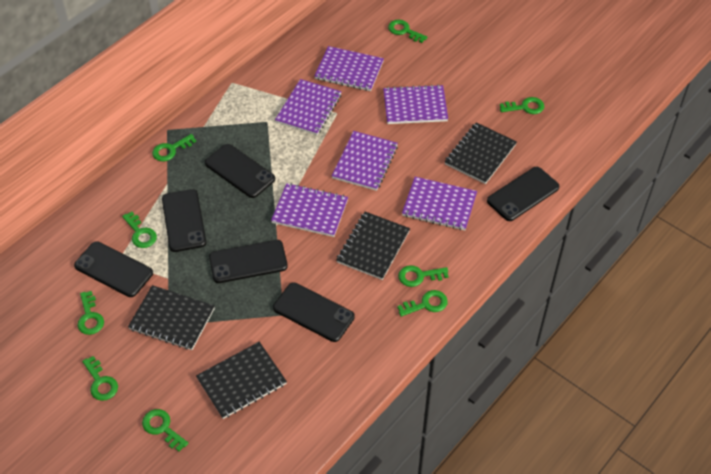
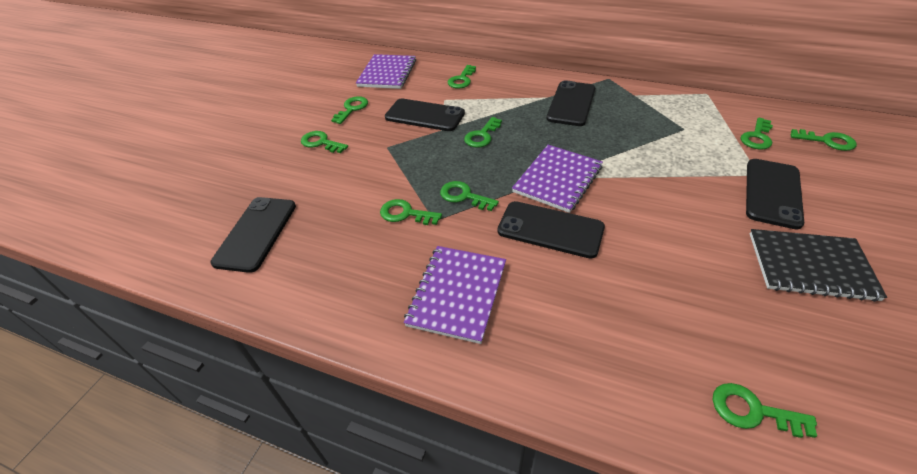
black notebook: [128,285,215,350] [196,342,287,419] [336,212,410,280] [445,122,517,184] = 4 -> [750,229,887,302] = 1
black phone: [74,241,153,297] [162,189,206,252] [205,144,275,198] [209,240,288,283] [273,283,355,342] [487,167,559,221] = 6 -> [210,197,296,273] [385,99,465,131] [497,201,605,258] [546,80,595,126] [746,159,804,229] = 5
purple notebook: [271,183,348,237] [275,79,342,135] [314,46,384,91] [332,131,398,191] [383,84,448,124] [402,177,477,231] = 6 -> [356,54,416,89] [404,246,506,344] [512,145,603,213] = 3

